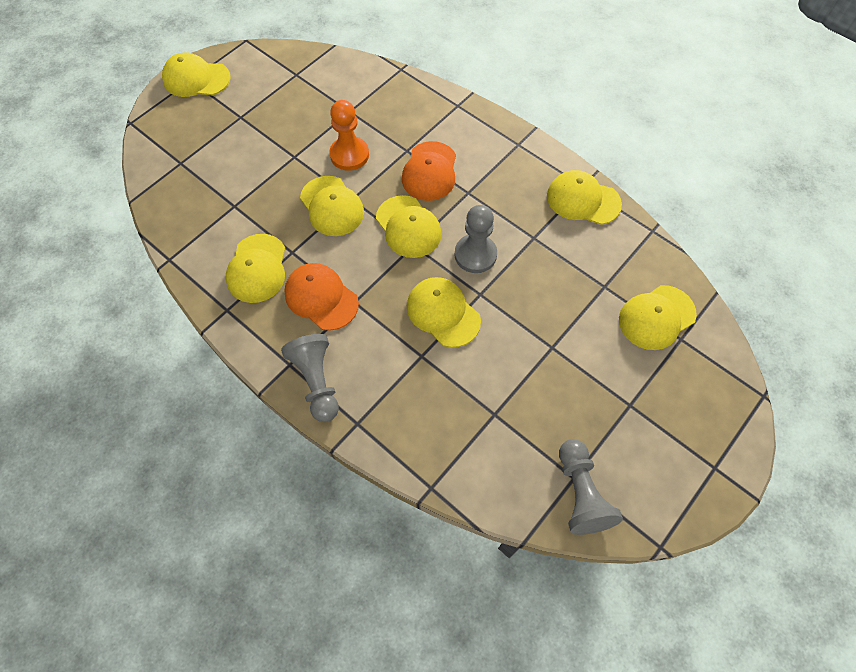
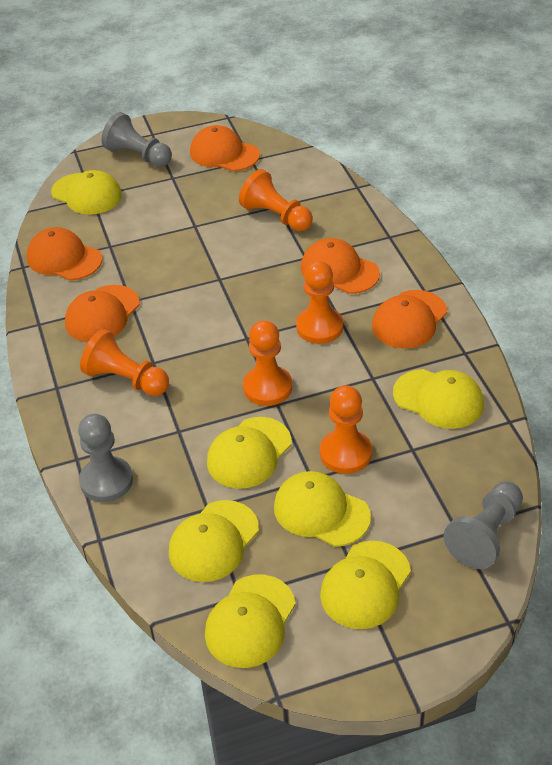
orange cap: [284,263,359,331] [402,141,456,201] = 2 -> [27,227,102,281] [65,285,140,342] [190,125,260,171] [301,238,380,294] [372,290,447,348] = 5
orange pawn: [330,100,369,171] = 1 -> [80,329,169,396] [239,169,313,231] [243,320,292,406] [296,261,343,344] [320,385,372,474] = 5

